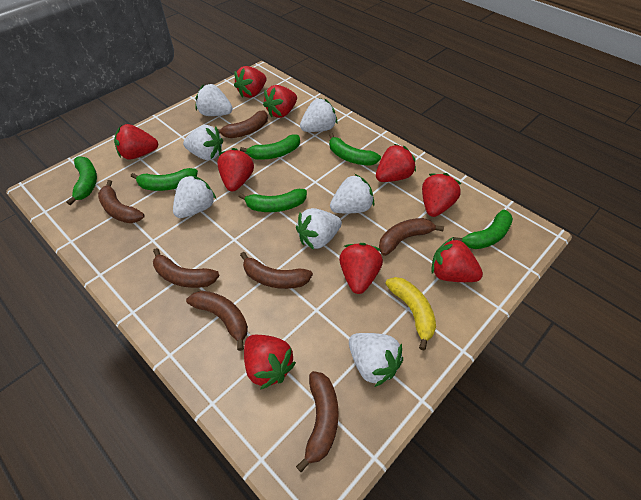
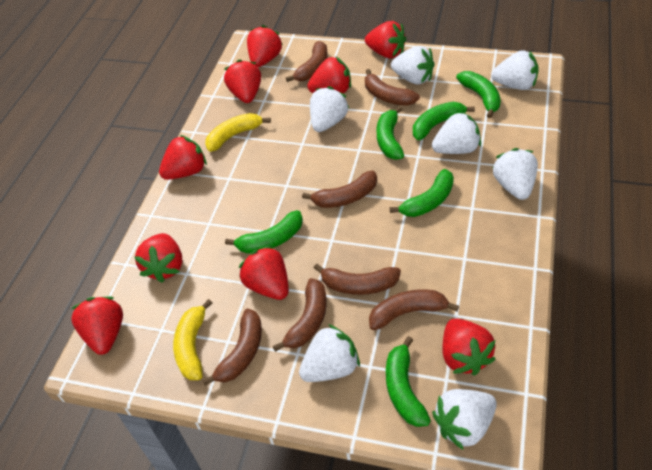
yellow banana: [385,277,436,350] = 1 -> [173,299,212,380] [205,113,271,152] = 2

